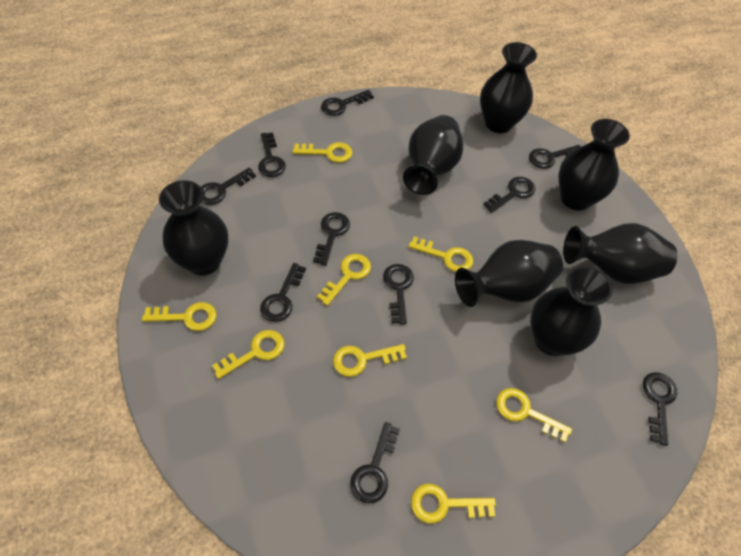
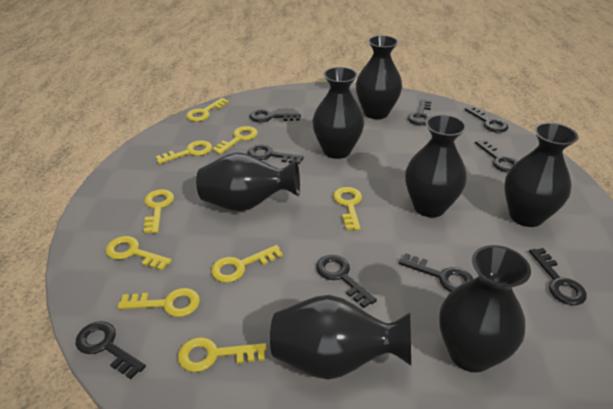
black key: [201,168,256,205] [258,132,286,177] [260,263,306,322] [313,212,350,266] [321,90,374,116] [350,422,400,503] [383,264,414,325] [483,177,535,213] [529,145,581,169] [643,372,677,446] = 10 -> [76,321,146,379] [248,145,304,164] [250,110,301,122] [316,255,377,308] [399,253,473,292] [408,99,432,125] [465,106,509,133] [475,140,518,173] [529,248,587,305] = 9
yellow key: [142,302,217,331] [212,330,285,379] [293,142,353,163] [317,254,371,306] [333,344,407,377] [408,236,473,272] [411,484,496,524] [496,388,572,443] = 8 -> [105,236,172,271] [118,288,200,317] [143,189,174,233] [155,140,212,164] [178,337,266,372] [186,98,229,121] [211,245,283,283] [212,126,258,154] [333,187,362,230] = 9

